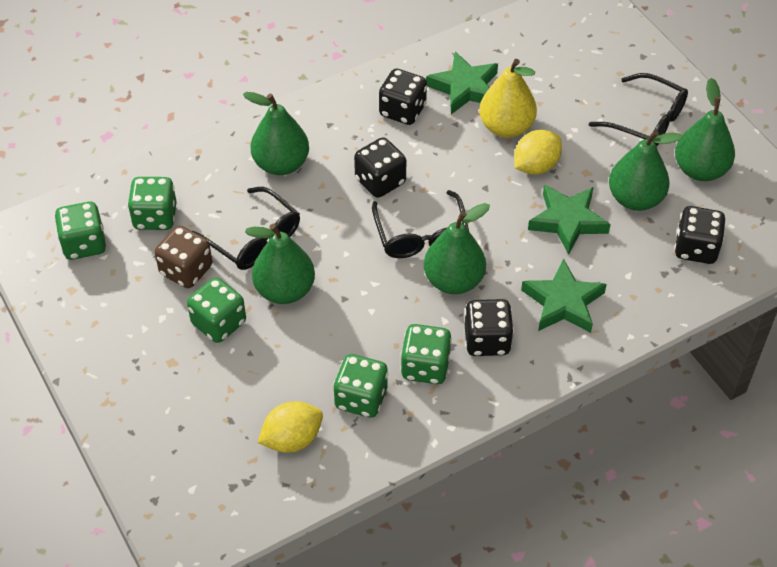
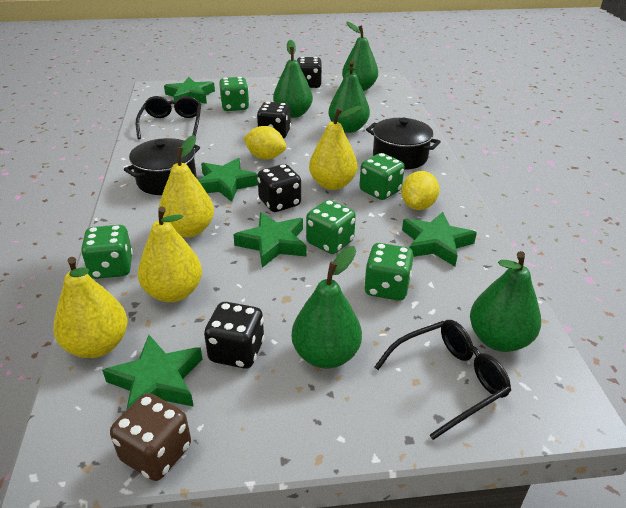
black glasses: [193,187,300,270] [372,190,469,258] [589,73,688,146] = 3 -> [136,96,201,139] [374,320,511,440] = 2
black pot: none = 0 -> [124,138,200,195] [366,118,440,170] = 2
green star: [426,51,498,114] [521,258,607,333] [528,185,611,255] = 3 -> [102,335,202,410] [164,77,215,104] [198,158,258,202] [233,212,306,268] [402,212,477,266] = 5
yellow pear: [479,59,537,138] = 1 -> [53,257,127,358] [138,206,202,302] [159,135,214,237] [309,106,362,190] = 4

